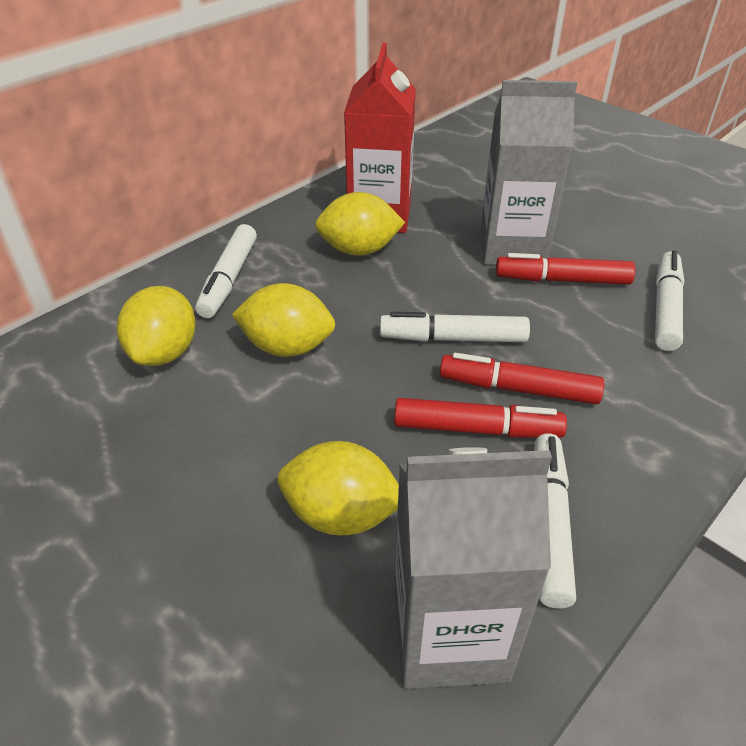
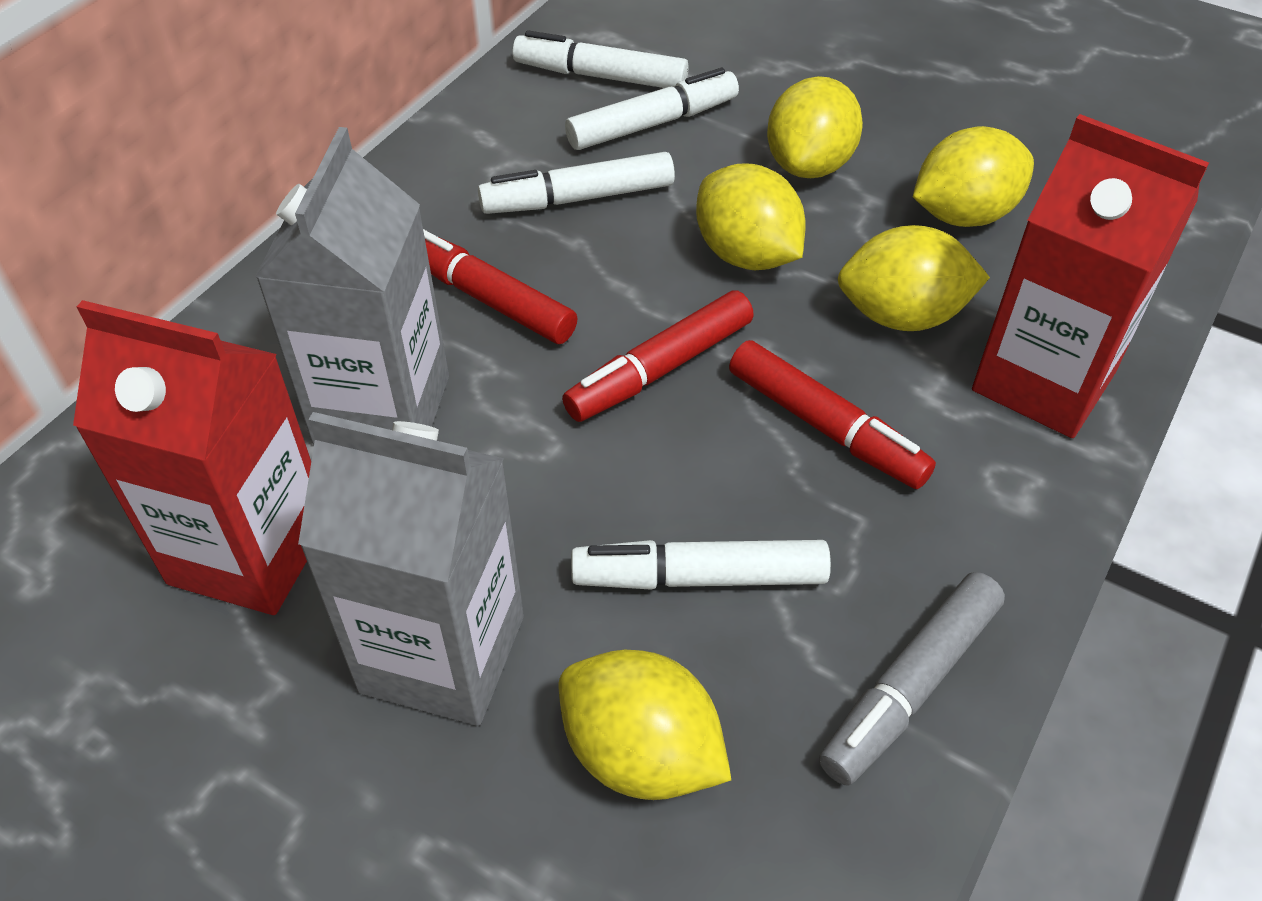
grey marker: none = 0 -> [819,572,1005,785] = 1
red carton: [344,43,416,233] = 1 -> [73,300,311,615] [972,114,1209,438] = 2
yellow lemon: [117,286,196,366] [232,283,335,357] [277,441,399,535] [315,192,405,256] = 4 -> [559,650,731,800] [696,164,806,270] [767,76,863,178] [838,225,990,331] [913,126,1034,227] = 5

